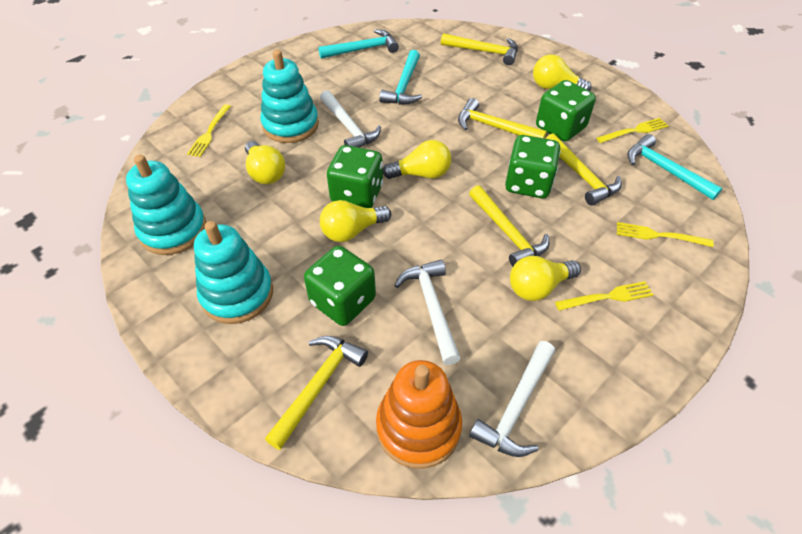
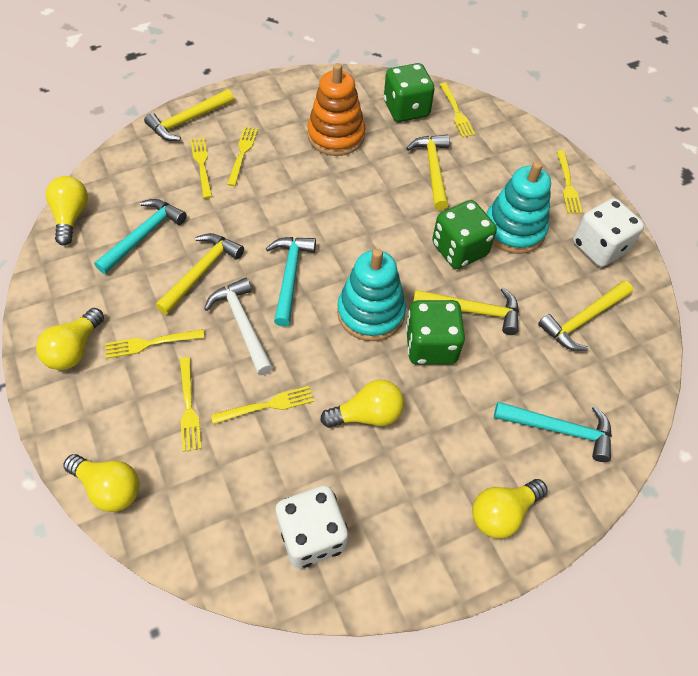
green dice: [304,246,376,326] [327,145,383,208] [505,135,561,198] [536,80,596,142] = 4 -> [384,63,435,122] [406,300,465,365] [432,200,497,269] = 3
turquoise stacking toy: [126,155,206,255] [194,221,273,324] [260,50,319,143] = 3 -> [337,249,406,341] [486,161,551,254] = 2
white dice: none = 0 -> [276,485,348,568] [573,198,644,267] = 2
white hammer: [320,90,381,148] [394,259,461,365] [469,341,555,457] = 3 -> [204,277,273,375] = 1
yellow fork: [187,104,231,157] [555,281,653,311] [597,118,668,143] [617,222,714,247] = 4 -> [105,329,205,359] [180,357,202,452] [190,138,212,199] [211,386,314,424] [227,127,258,186] [440,83,475,137] [557,151,582,214] = 7

